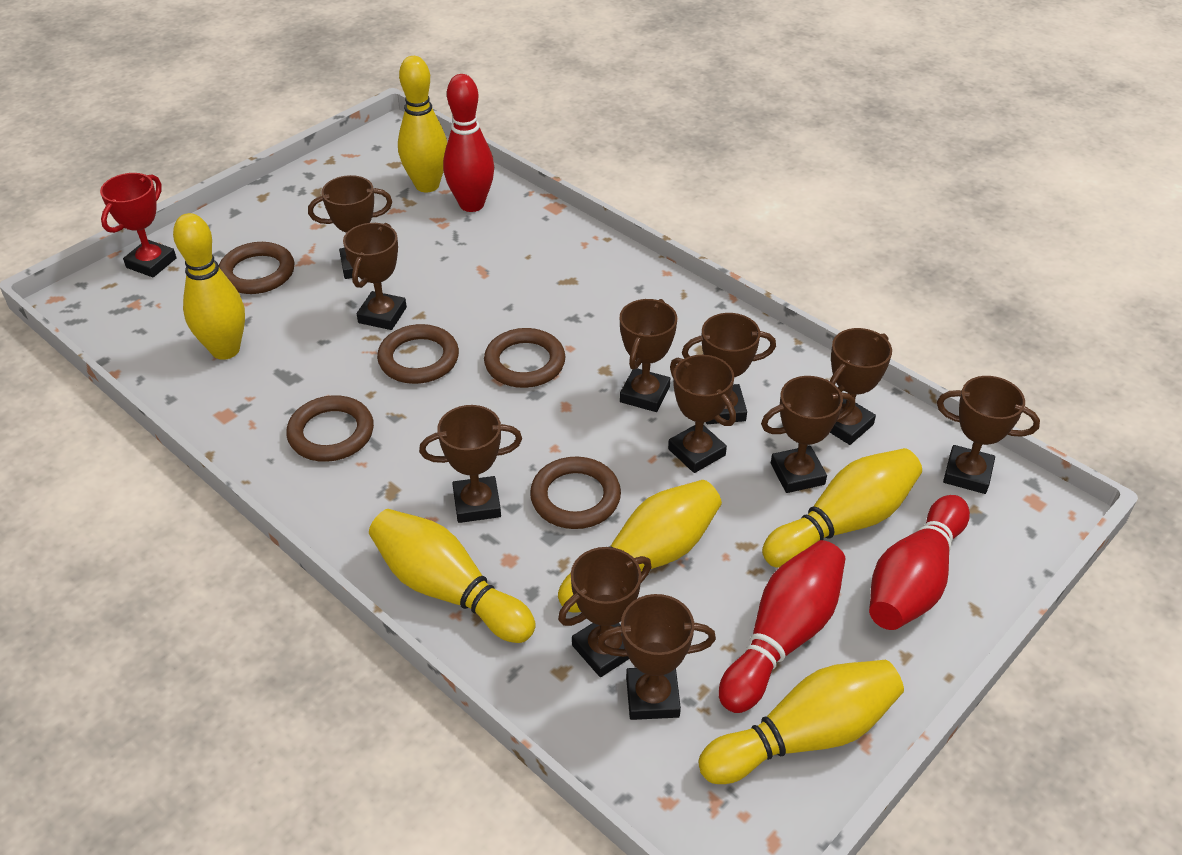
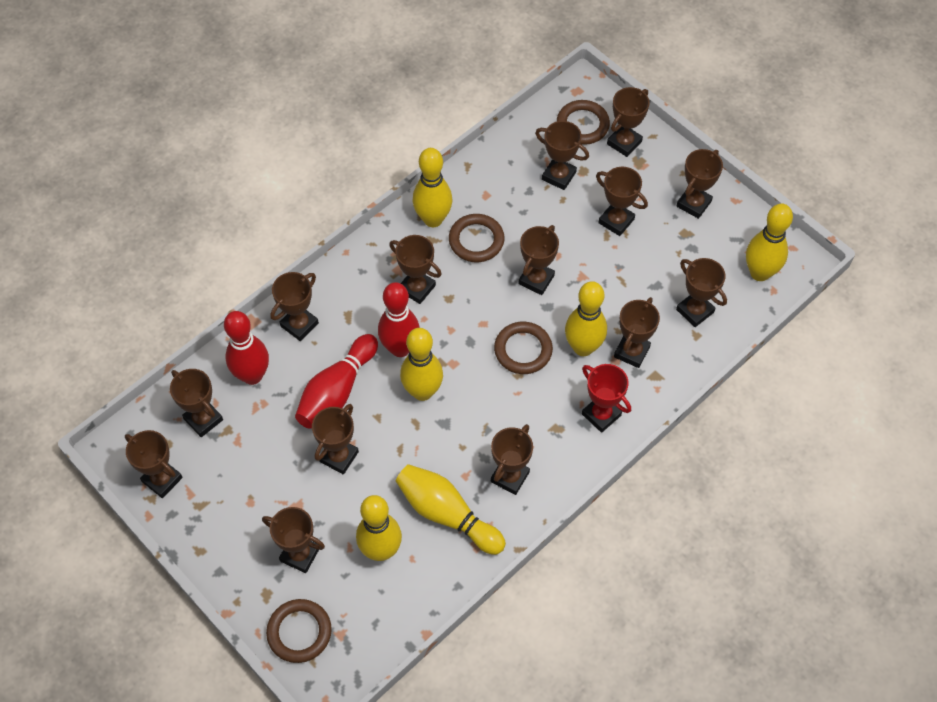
brown ring: [219,242,295,294] [286,395,374,462] [377,324,459,384] [484,328,566,388] [530,457,621,529] = 5 -> [266,599,332,663] [449,214,504,262] [494,322,553,374] [557,100,610,145] = 4
brown trophy: [308,175,392,279] [343,223,407,330] [419,405,522,523] [558,547,651,677] [597,594,716,720] [620,299,677,412] [668,355,736,473] [682,313,776,424] [761,376,855,493] [830,328,892,445] [937,376,1040,494] = 11 -> [125,430,183,498] [170,369,223,437] [262,507,325,573] [270,272,319,341] [312,404,359,475] [389,235,442,304] [491,424,533,495] [518,225,559,295] [535,121,589,190] [596,167,648,236] [607,87,650,157] [614,297,660,368] [676,149,723,219] [676,258,727,327] = 14

